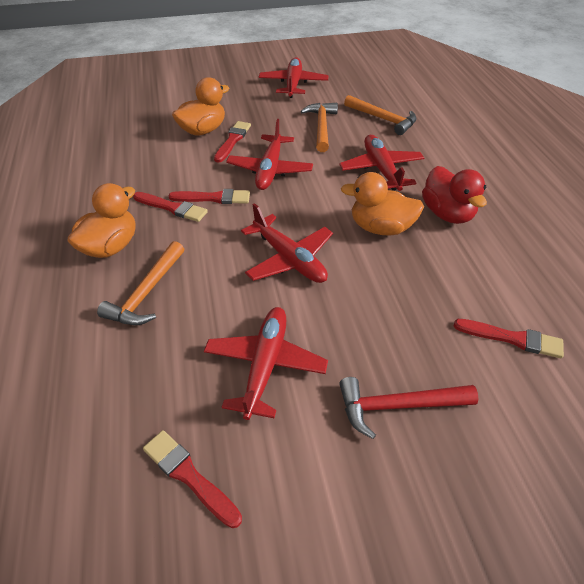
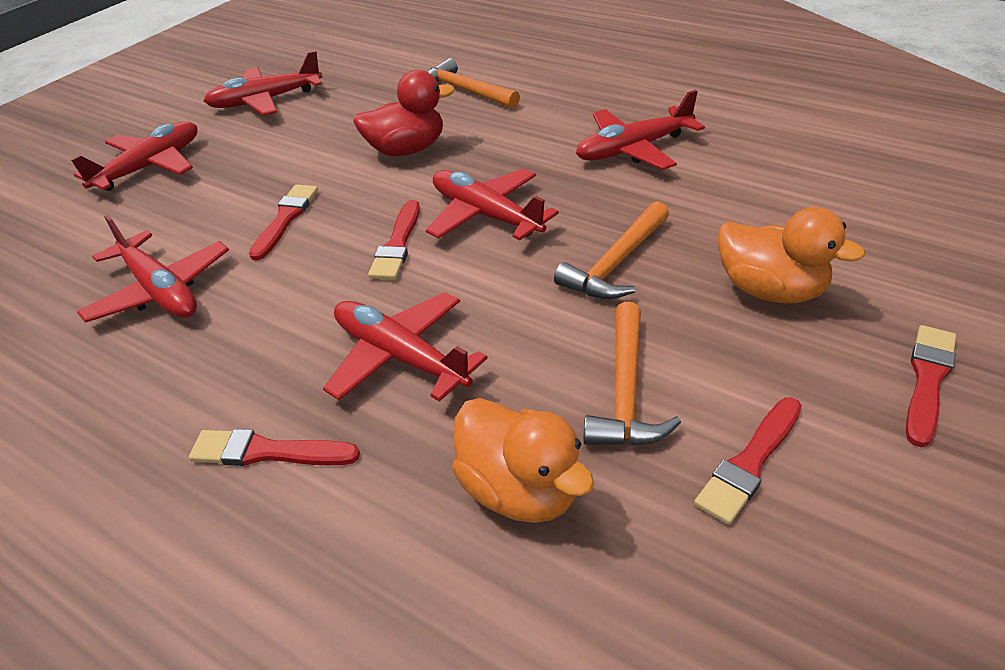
orange duck: [67,183,136,258] [172,77,229,135] [341,172,424,236] = 3 -> [452,398,594,523] [717,207,865,304] = 2
red hammer: [339,377,478,439] = 1 -> none = 0
red plane: [204,307,328,420] [226,119,313,190] [241,203,333,283] [259,57,328,98] [339,135,424,191] = 5 -> [71,121,198,191] [77,215,229,323] [204,51,322,116] [323,292,487,402] [426,168,559,241] [576,90,705,170] = 6

